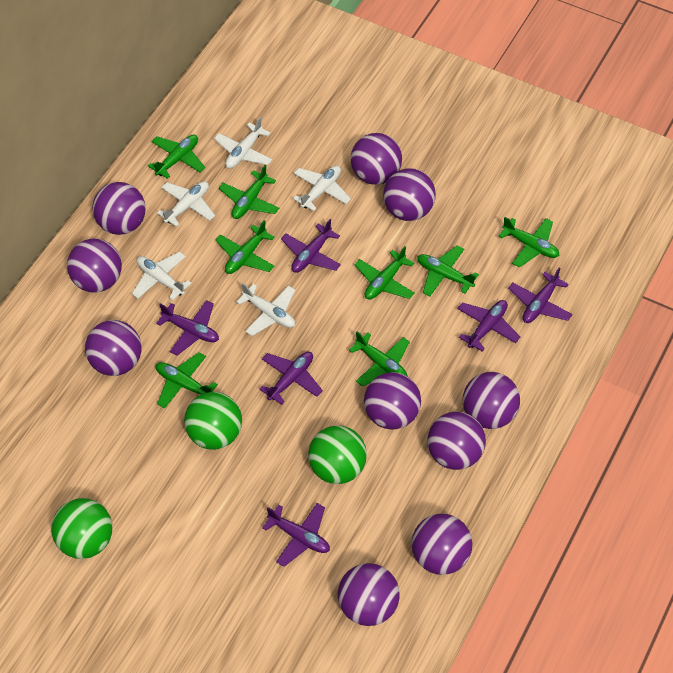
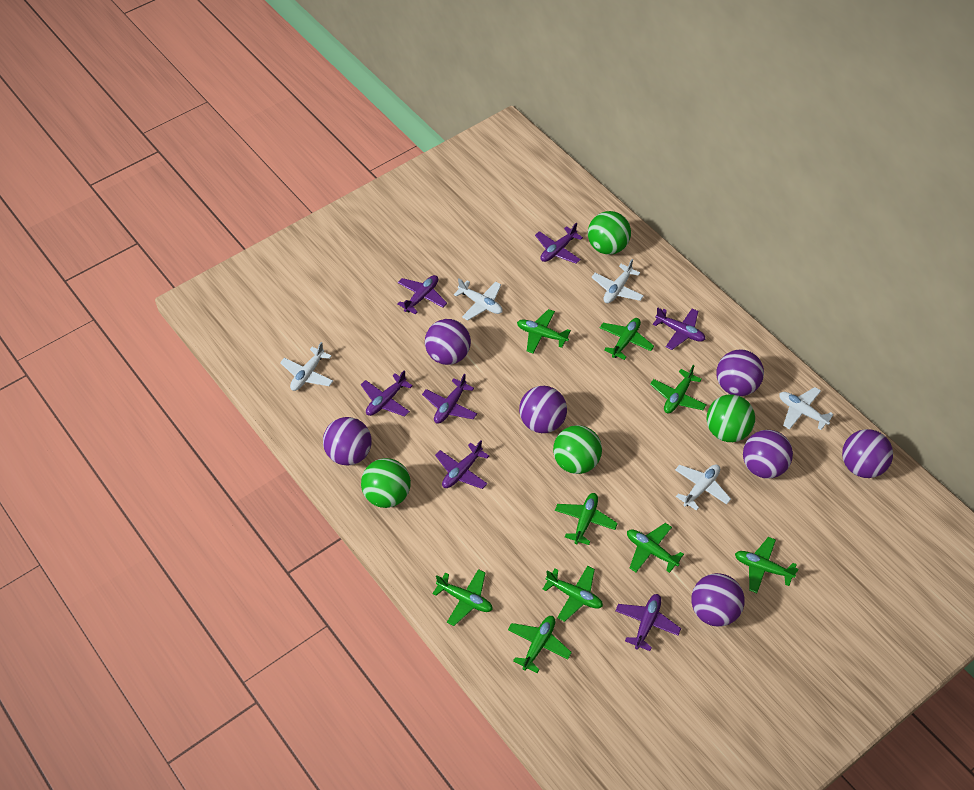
green ball: [51,498,112,559] [184,392,242,450] [308,425,367,484] = 3 -> [361,458,411,508] [553,425,602,474] [588,211,631,255] [707,394,755,442] = 4
green plane: [148,135,205,179] [156,352,218,409] [215,220,275,274] [219,165,279,219] [349,331,410,387] [354,246,414,300] [417,245,479,297] [499,217,560,268] = 8 -> [433,569,493,626] [508,616,572,673] [517,309,571,353] [543,566,603,622] [555,493,618,545] [600,318,654,360] [627,523,684,573] [650,365,706,413] [735,537,798,593] = 9
purple ball: [67,238,122,293] [85,320,141,376] [92,182,146,235] [338,563,400,626] [351,133,402,185] [364,372,421,430] [383,168,436,221] [412,514,472,575] [428,412,486,470] [463,372,520,429] = 10 -> [323,417,372,466] [425,319,471,365] [519,386,567,433] [691,573,745,627] [716,349,764,396] [743,430,793,479] [842,429,893,478] = 7
purple plane: [156,300,219,356] [259,352,323,405] [262,503,330,567] [281,219,341,273] [457,300,520,351] [508,267,573,323] = 6 -> [361,370,413,417] [397,275,447,314] [422,374,477,424] [435,440,489,489] [535,223,583,264] [615,594,681,651] [653,308,705,350] = 7

